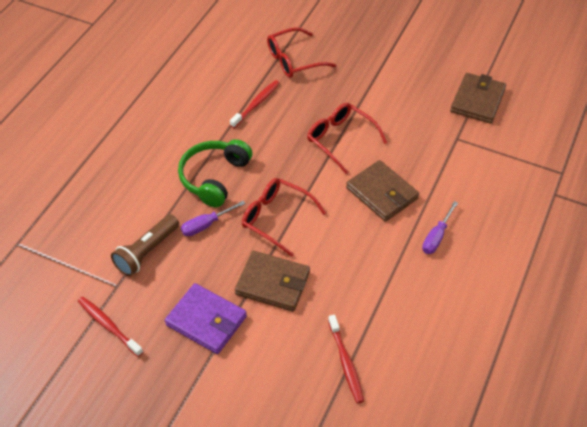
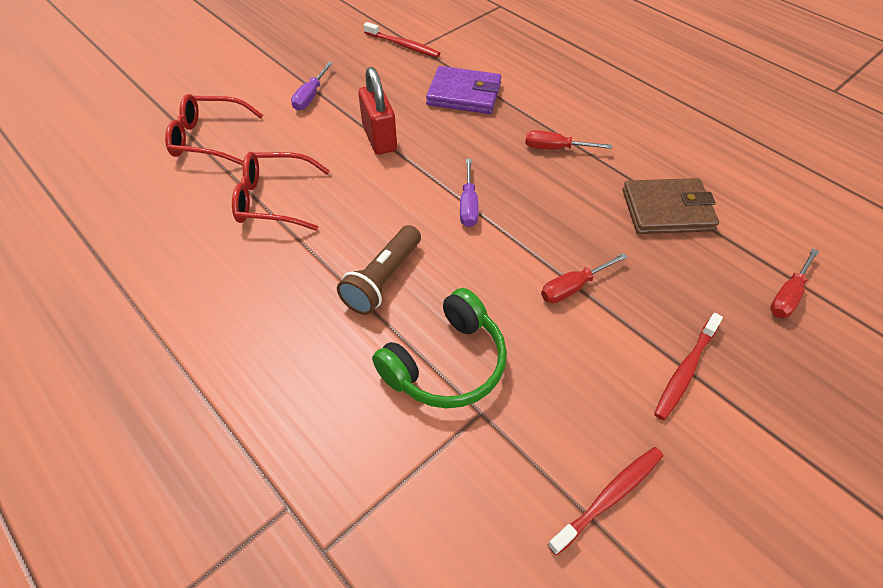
brown wallet: [235,251,310,312] [346,160,419,222] [450,73,506,124] = 3 -> [623,178,719,234] = 1
red glasses: [242,178,326,257] [267,27,336,78] [307,103,388,174] = 3 -> [165,94,263,165] [232,152,330,231] = 2
red padlock: none = 0 -> [358,67,397,155] = 1
red screwdriver: none = 0 -> [525,130,612,149] [541,253,628,303] [770,248,819,318] = 3

